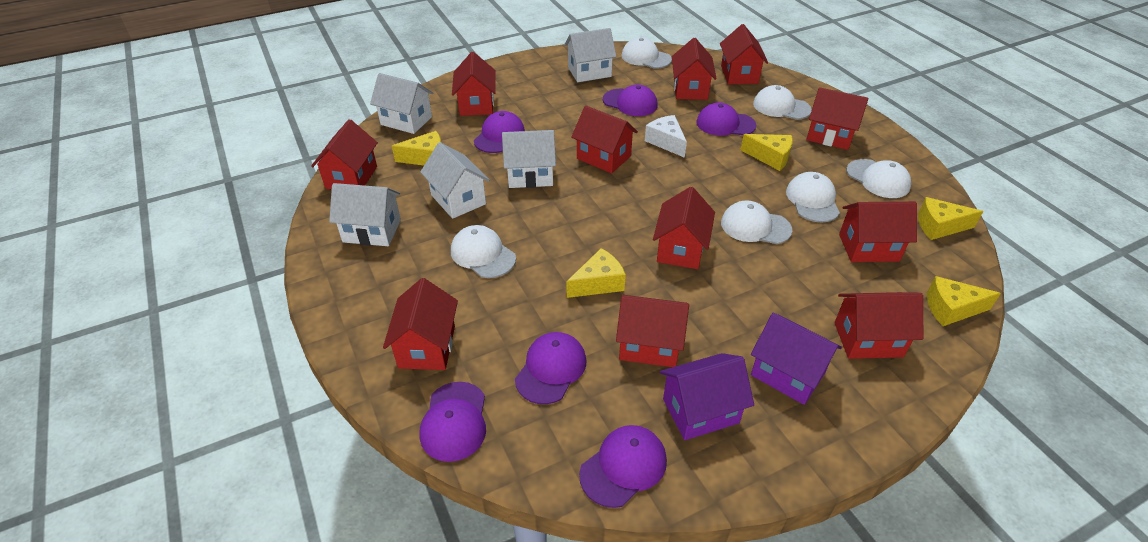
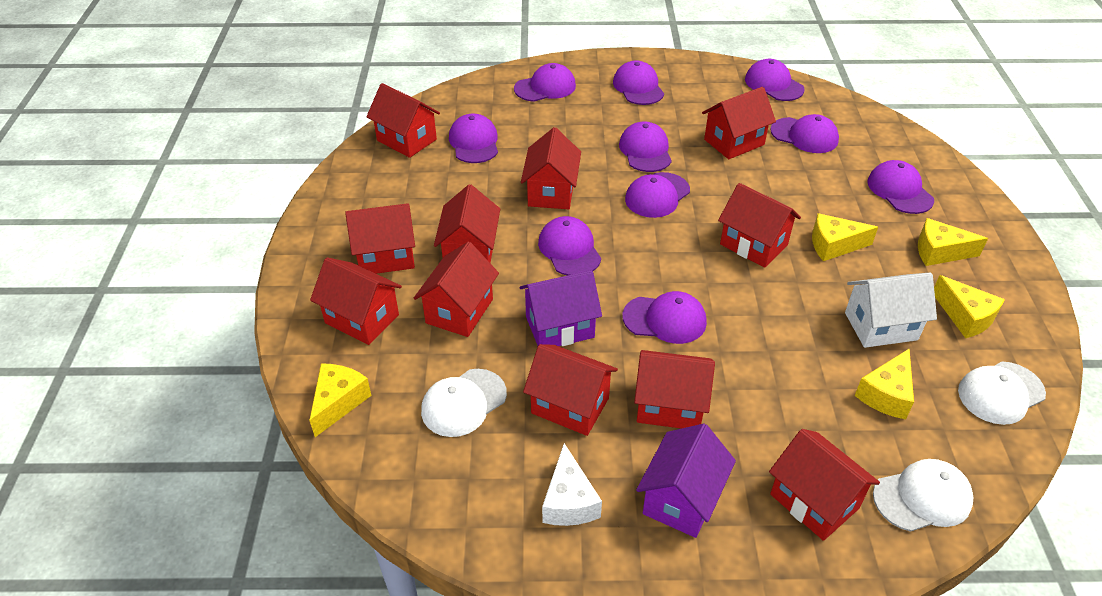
purple cap: [419,382,486,462] [474,111,525,153] [515,332,587,404] [579,425,667,508] [603,84,658,116] [696,102,756,136] = 6 -> [449,113,498,163] [514,63,576,102] [538,216,601,276] [613,60,664,105] [619,121,672,172] [622,291,707,344] [625,172,690,218] [745,59,805,101] [770,114,839,153] [867,160,934,214] = 10
white cap: [451,225,516,278] [621,37,672,69] [721,200,792,244] [753,85,812,120] [786,172,840,222] [846,159,911,198] = 6 -> [421,369,507,437] [873,459,973,532] [958,361,1046,425] = 3
white house: [329,183,401,246] [370,73,433,134] [420,142,490,219] [502,130,556,188] [564,28,616,82] = 5 -> [845,273,937,348] = 1

